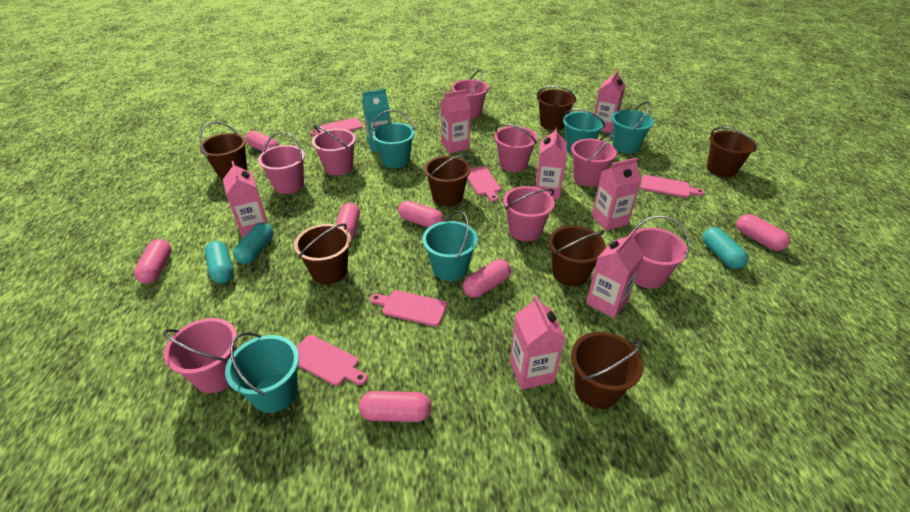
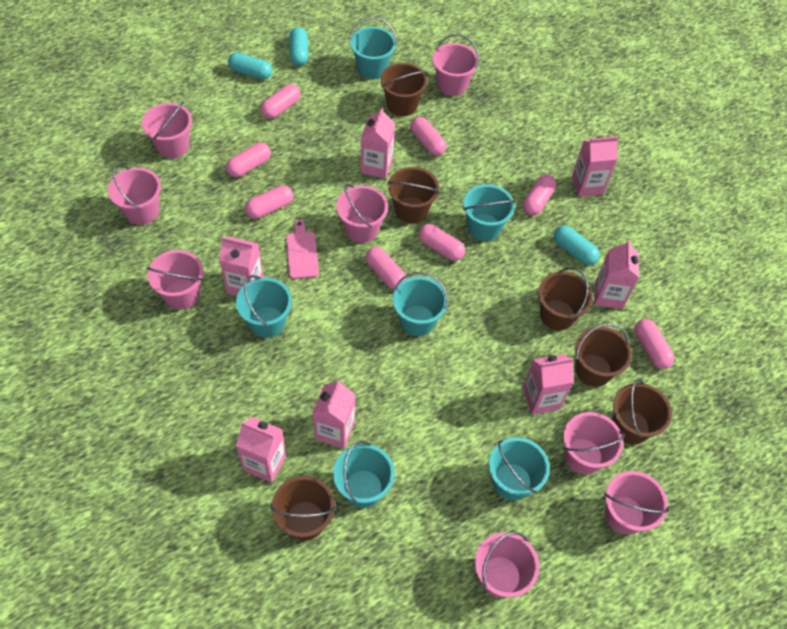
brown bucket: [199,121,247,179] [294,223,351,285] [424,154,471,206] [536,86,576,130] [549,226,606,286] [571,332,644,409] [707,126,757,178] = 7 -> [271,476,336,541] [380,63,428,116] [388,167,440,224] [538,267,593,331] [575,323,632,387] [613,379,672,445] = 6
pink capsule: [134,239,172,284] [246,131,279,152] [336,203,360,240] [359,391,431,422] [398,201,444,228] [463,259,511,298] [736,214,790,251] = 7 -> [226,142,271,177] [245,185,293,219] [261,84,301,119] [365,247,407,290] [410,117,447,156] [418,224,465,261] [523,175,556,216] [634,319,674,369] = 8
pink cutting board: [296,335,367,386] [310,118,363,135] [370,290,447,327] [467,166,501,202] [641,175,705,198] = 5 -> [286,220,319,279] = 1
turquoise bucket: [225,332,299,413] [371,110,415,168] [422,211,478,281] [563,109,605,154] [612,101,654,154] = 5 -> [236,275,292,338] [333,441,395,508] [350,17,397,79] [393,272,448,336] [463,184,516,241] [489,437,550,501] = 6
turquoise carton: [362,89,391,152] = 1 -> none = 0

